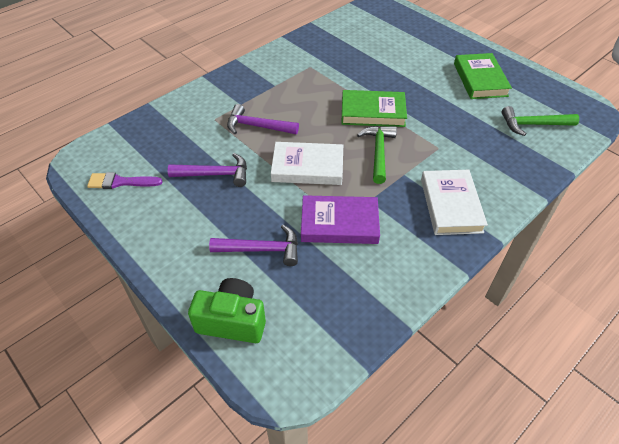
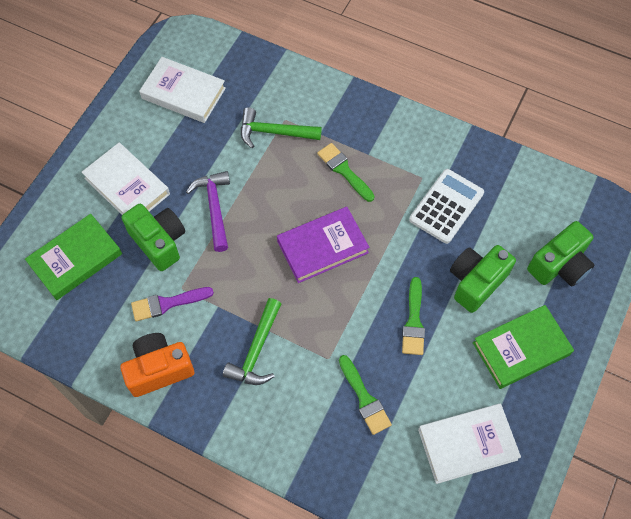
green brush: none = 0 -> [317,143,374,202] [339,355,392,435] [402,277,425,355] = 3
green camera: [188,278,266,343] = 1 -> [122,204,185,271] [450,245,516,313] [527,221,594,286] = 3
orange camera: none = 0 -> [120,333,194,397] = 1
purple hammer: [168,153,247,187] [209,225,298,266] [227,104,299,134] = 3 -> [186,171,230,252] = 1
white book: [271,142,343,185] [421,170,488,235] = 2 -> [81,143,170,215] [139,57,226,123] [418,404,521,484] = 3
white calculator: none = 0 -> [409,169,484,244] = 1

